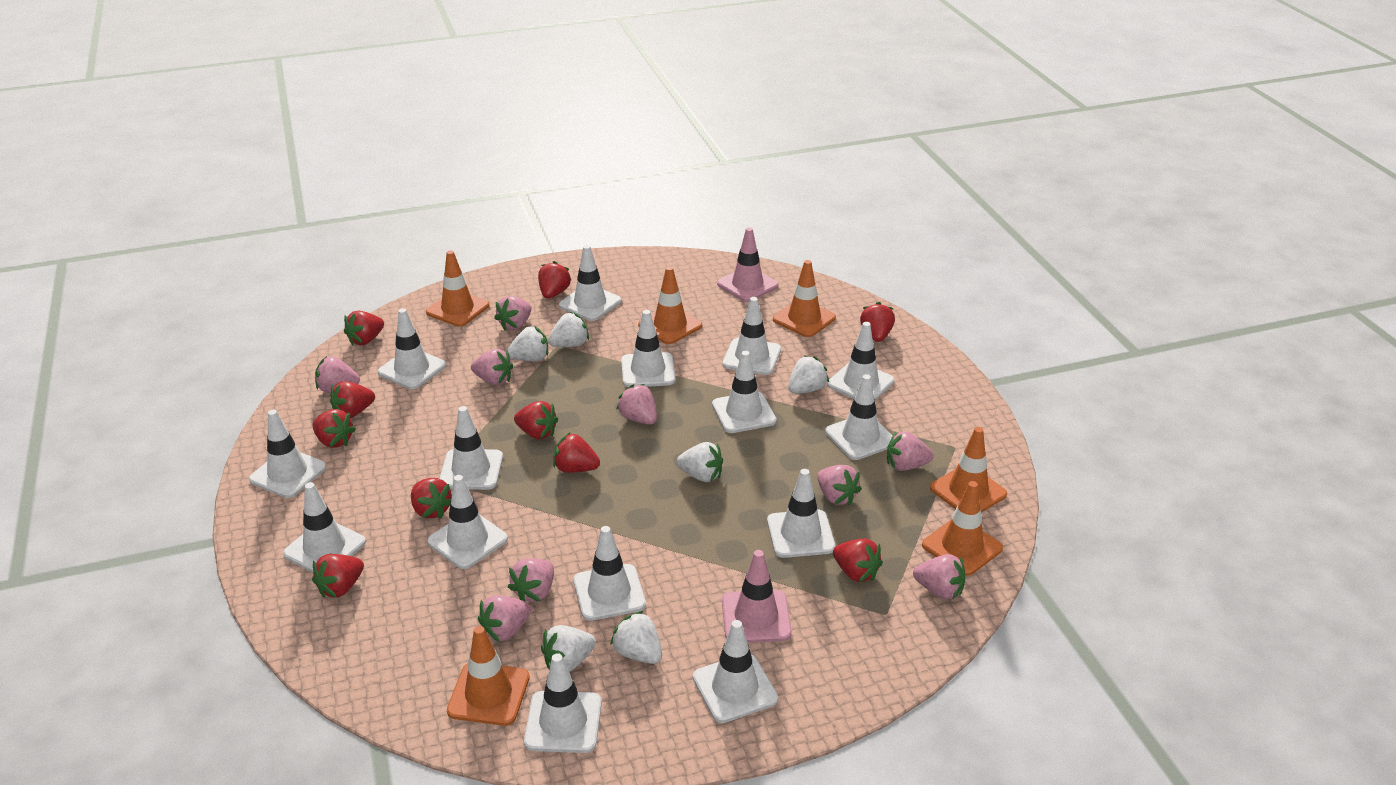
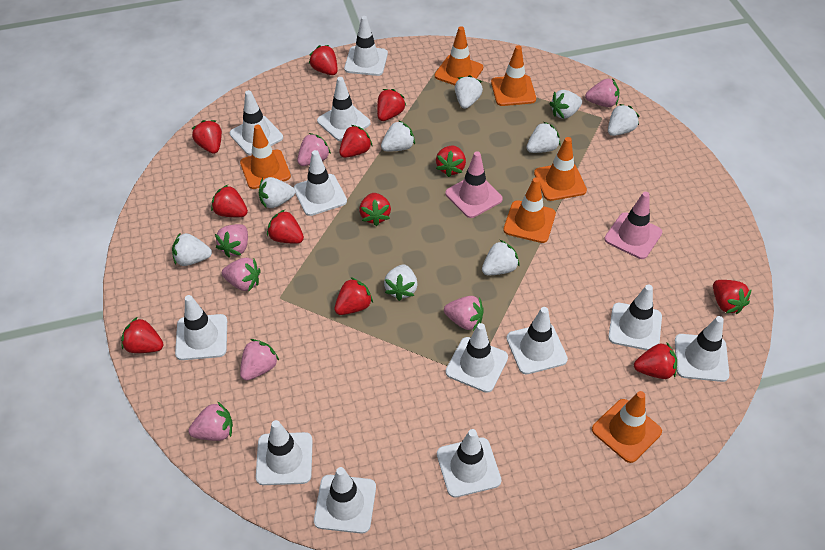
pink strawberry: [315,356,360,393] [471,349,513,385] [478,595,531,642] [494,296,532,331] [508,558,554,602] [616,384,657,425] [817,465,862,506] [887,431,933,471] [913,554,966,600] = 9 -> [188,401,233,441] [215,224,248,258] [222,258,261,291] [240,339,279,381] [297,133,331,166] [444,296,484,331] [585,78,620,107] = 7
red strawberry: [312,554,364,598] [313,409,356,448] [330,381,375,418] [344,311,384,345] [411,478,452,519] [514,401,558,439] [538,261,571,299] [553,433,600,473] [833,539,883,582] [860,302,895,342] = 10 -> [121,317,164,353] [192,120,222,154] [211,185,248,217] [267,210,304,244] [309,45,338,75] [334,277,373,315] [339,125,372,158] [359,193,391,226] [377,89,406,121] [436,146,466,177] [634,342,677,379] [713,280,752,314] = 12
white strawberry: [507,326,548,361] [541,625,596,672] [548,312,589,347] [610,611,662,664] [677,442,723,482] [788,356,829,394] = 6 -> [172,232,212,266] [259,177,295,209] [381,120,415,152] [384,265,418,301] [455,75,483,109] [482,240,520,275] [526,122,560,153] [549,90,582,119] [608,104,639,136] = 9
white traffic cone: [249,410,326,498] [283,482,366,572] [378,308,446,389] [427,475,508,569] [439,406,503,490] [524,653,602,753] [559,245,621,321] [573,526,646,621] [621,310,676,387] [693,620,778,723] [712,351,777,433] [722,297,781,375] [767,469,835,558] [825,374,893,460] [827,322,895,400] = 15 -> [175,295,227,360] [230,90,283,155] [256,420,313,485] [294,150,347,216] [314,467,376,534] [317,77,371,141] [344,16,388,76] [437,429,502,498] [446,323,508,393] [507,307,568,374] [608,284,662,350] [675,316,729,382] = 12

